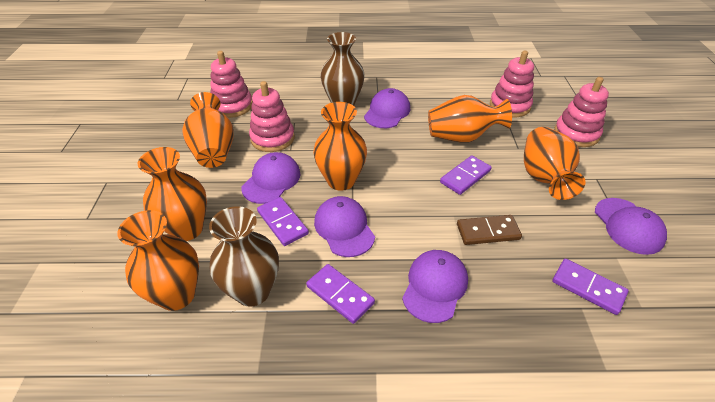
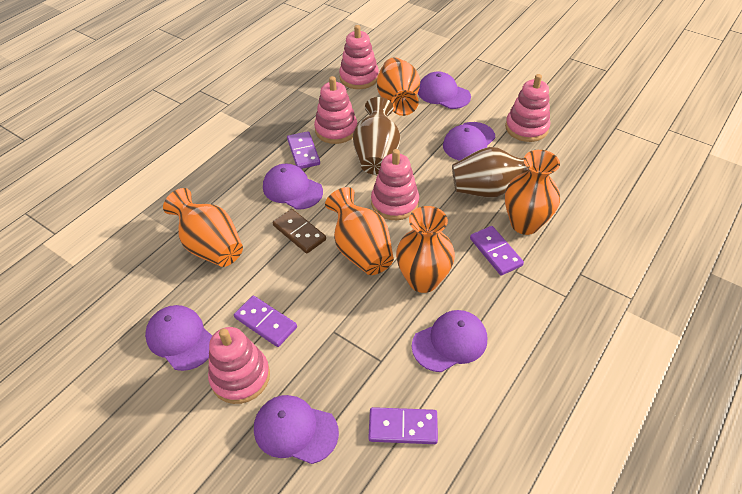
orange vase: [117,210,199,311] [138,147,207,241] [182,92,234,168] [313,102,367,191] [428,95,512,143] [524,127,586,200] = 6 -> [163,188,243,267] [325,187,394,275] [377,57,420,116] [396,206,455,293] [505,150,560,235] = 5
pink stacking toy: [210,51,253,118] [249,81,295,152] [490,50,534,117] [554,77,609,147] = 4 -> [208,327,270,404] [314,76,357,144] [339,25,379,89] [371,149,419,220] [505,74,550,142] = 5
purple cap: [241,152,301,204] [314,196,375,257] [364,88,410,128] [402,250,468,323] [595,198,667,255] = 5 -> [145,305,212,371] [254,395,339,464] [263,164,323,210] [412,310,487,372] [418,71,471,109] [443,122,495,161] = 6

